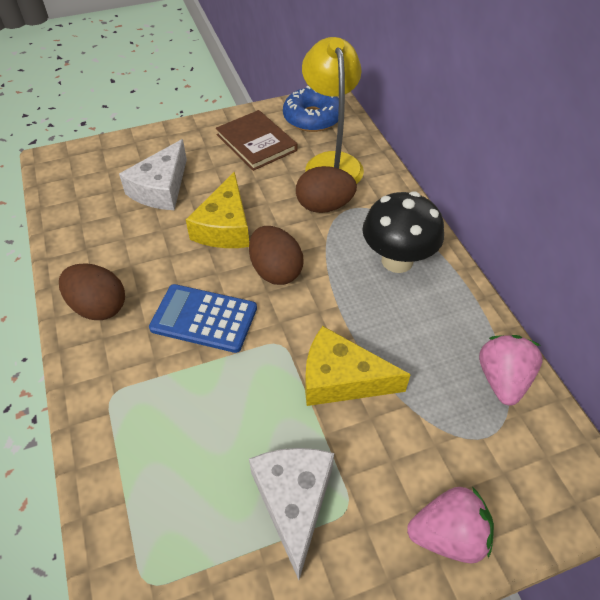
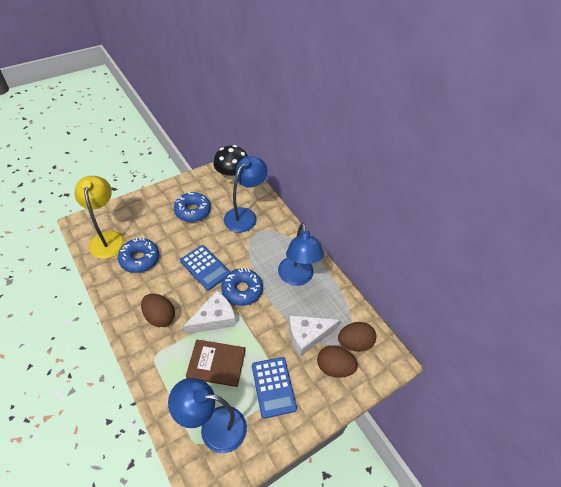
blue calculator: [149,284,257,353] = 1 -> [180,245,230,290] [252,357,297,419] = 2
blue donut: [283,86,339,132] = 1 -> [118,238,159,273] [174,192,211,222] [221,268,263,306] = 3
blue lamp: none = 0 -> [168,378,247,453] [224,156,268,232] [278,223,324,286] = 3
pink strawberry: [407,487,494,563] [479,335,543,405] = 2 -> none = 0
yellow cheese: [186,172,249,248] [305,326,411,406] = 2 -> none = 0

